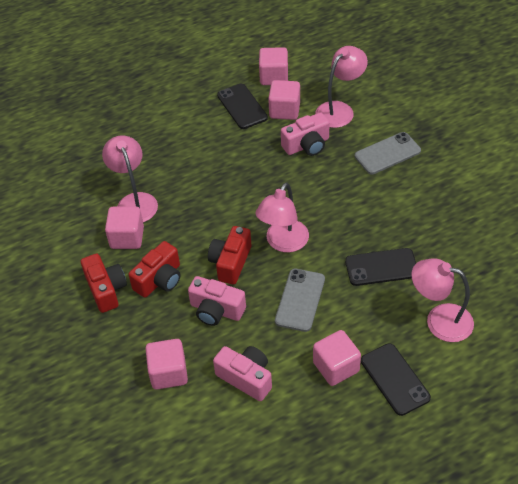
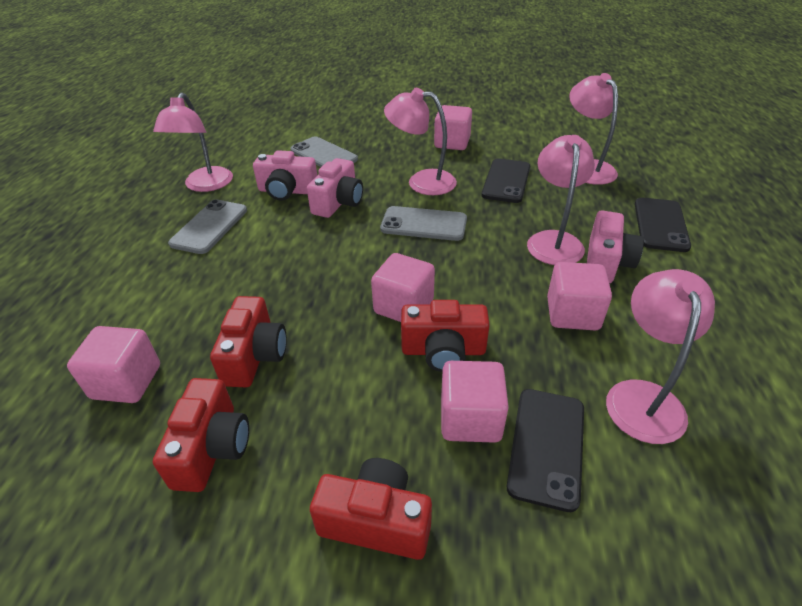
grey phone: [275,269,325,332] [355,132,421,174] = 2 -> [168,199,247,254] [290,136,358,167] [380,206,467,241] = 3
pink lamp: [102,135,158,222] [255,182,309,252] [315,46,368,128] [411,258,474,342] = 4 -> [153,93,233,192] [384,88,457,195] [527,135,595,265] [569,73,618,185] [606,269,715,444] = 5
red camera: [81,253,127,313] [129,241,181,298] [208,226,251,284] = 3 -> [153,378,249,492] [210,296,287,387] [310,458,432,560] [401,300,490,372] = 4

